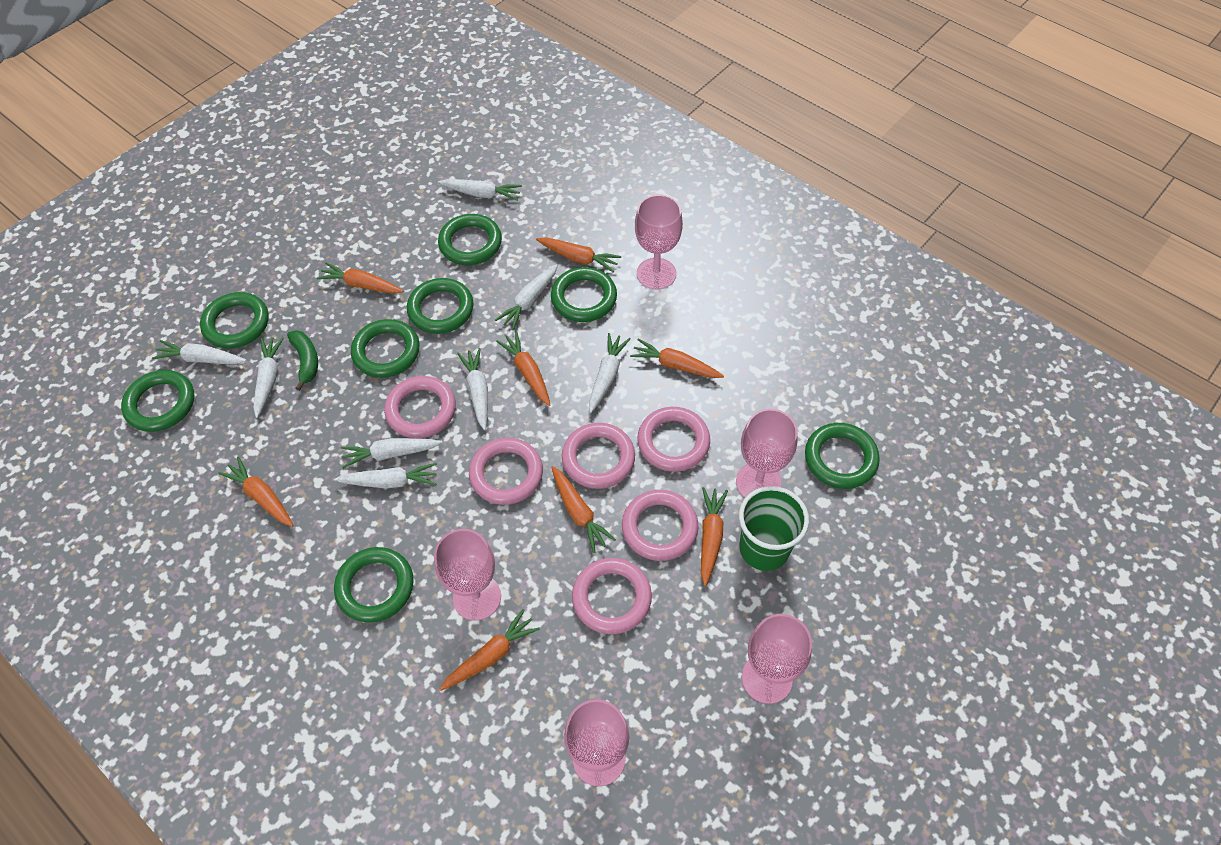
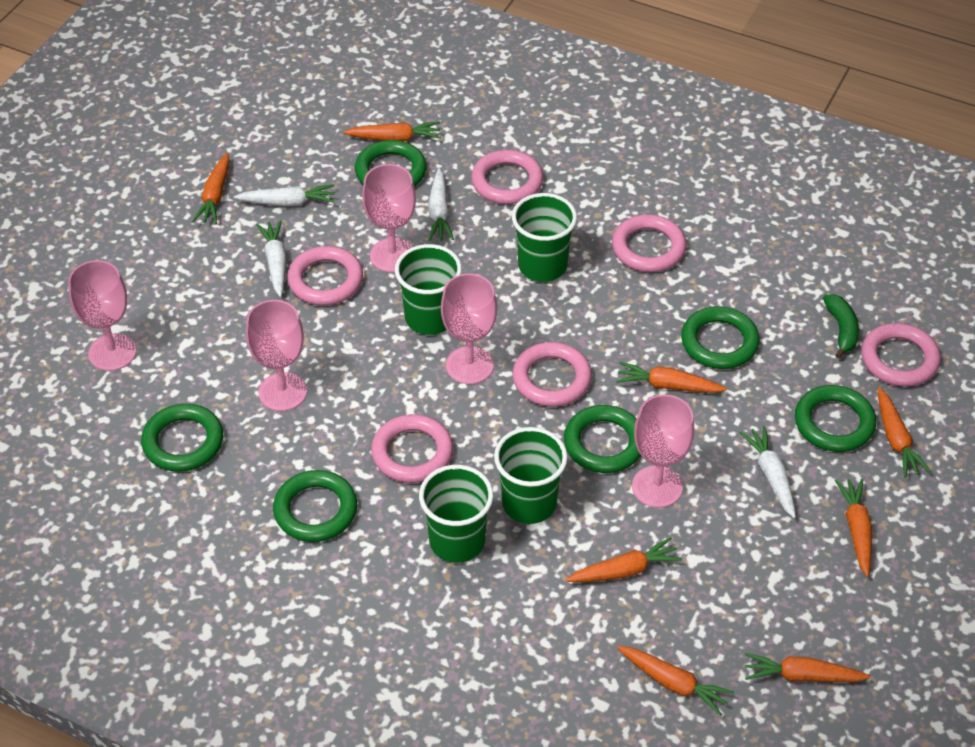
green cup: [739,486,809,571] = 1 -> [395,244,462,335] [419,465,494,563] [494,427,568,524] [512,193,577,282] = 4
green ring: [121,370,194,432] [200,292,269,349] [334,547,414,623] [351,319,420,378] [407,278,474,334] [438,214,502,265] [551,267,617,322] [805,423,880,489] = 8 -> [141,404,223,472] [273,470,357,542] [355,140,426,187] [564,405,641,473] [681,306,759,369] [795,385,876,452] = 6
white carrot: [152,340,246,364] [253,337,284,418] [334,463,437,488] [341,438,443,468] [438,179,522,201] [457,348,488,430] [495,264,558,330] [589,333,630,413] = 8 -> [234,184,334,206] [256,220,287,297] [428,168,454,241] [739,426,796,518] = 4

